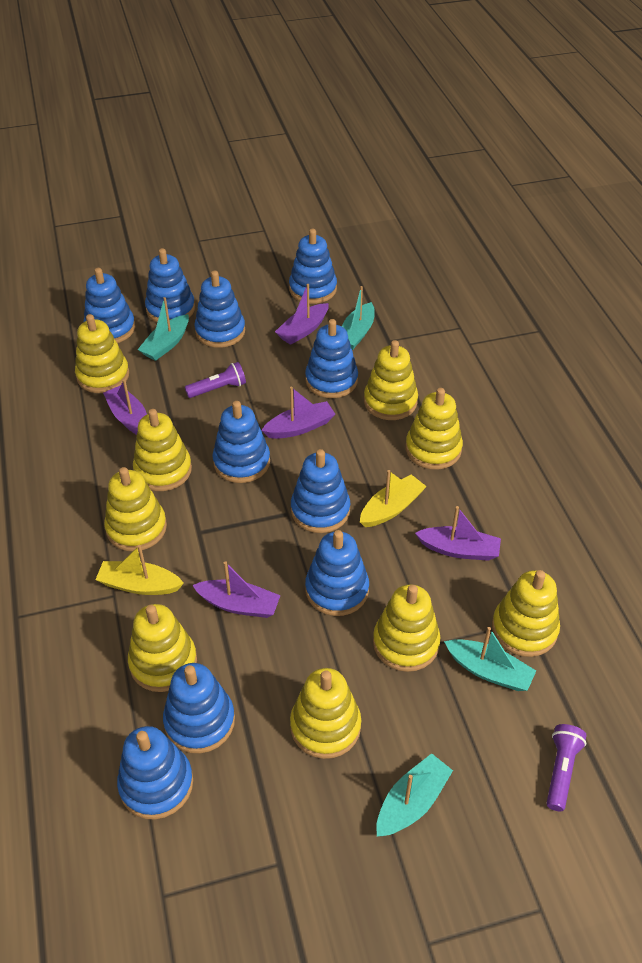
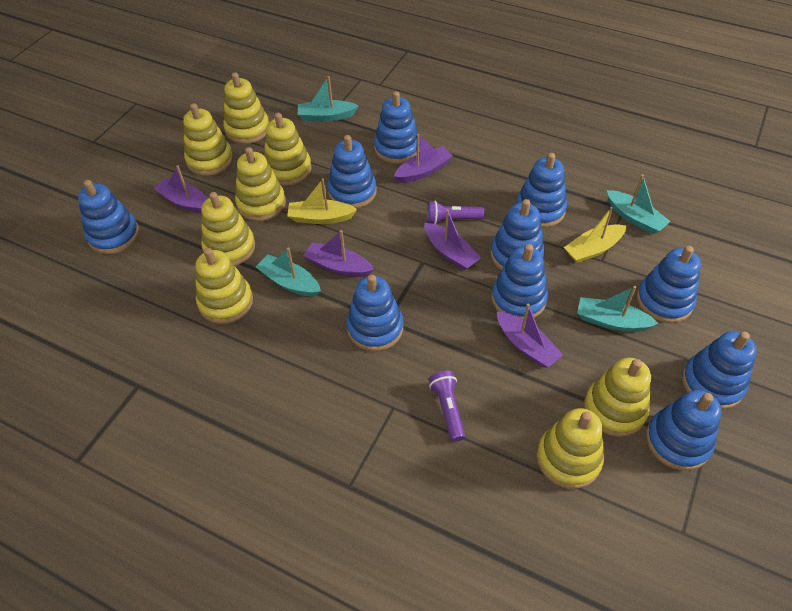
yellow stacking toy: [75,314,129,393] [104,467,167,551] [128,604,197,692] [133,409,192,491] [290,668,361,759] [364,340,418,420] [373,584,441,672] [406,388,463,470] [492,570,560,657] = 9 -> [183,103,233,176] [195,248,253,324] [201,192,255,266] [223,72,269,144] [235,147,286,221] [264,113,311,186] [536,408,604,489] [584,358,651,437] = 8

